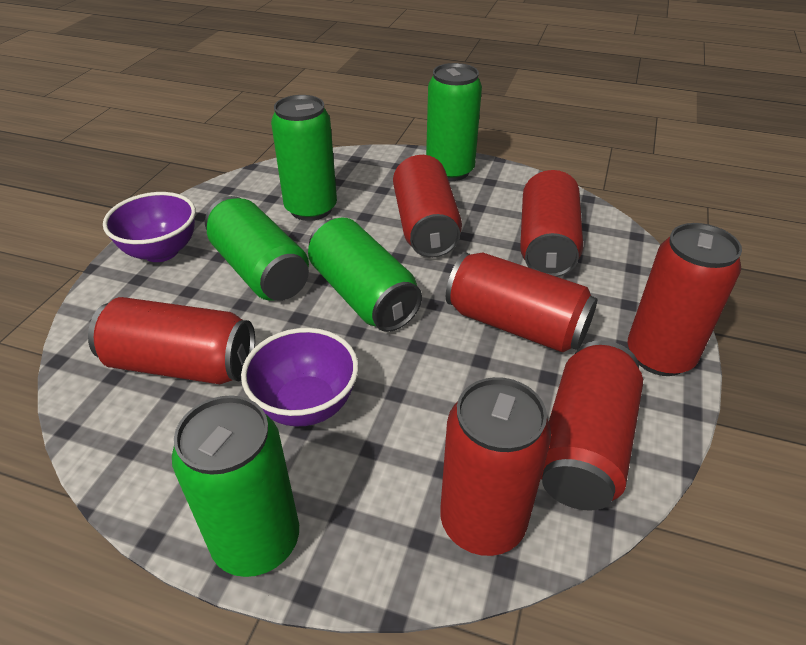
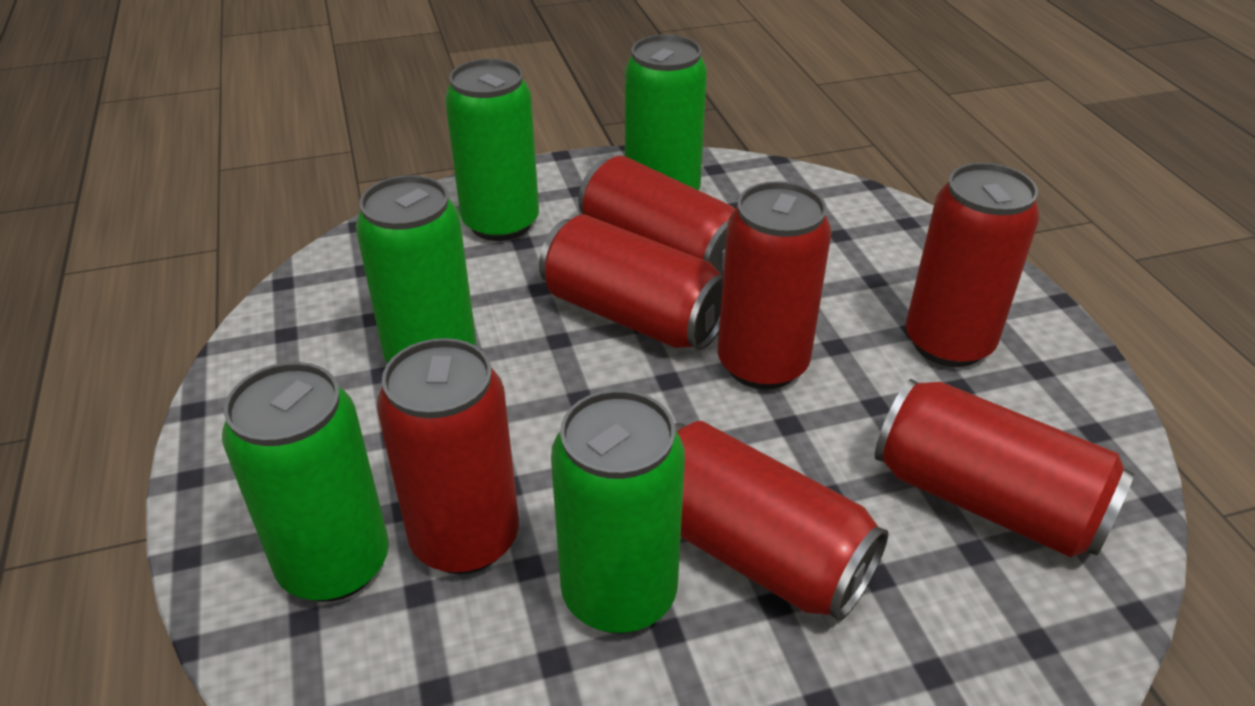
purple bowl: [103,192,196,262] [241,328,359,426] = 2 -> none = 0

